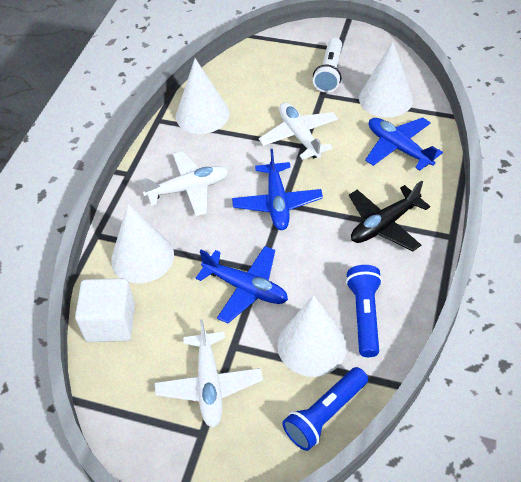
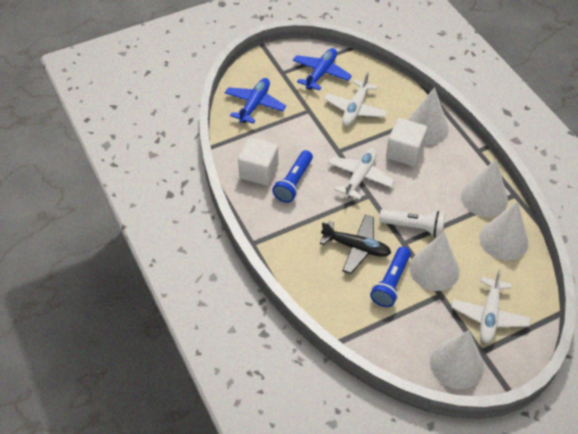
blue plane: [196,246,288,324] [232,149,323,230] [365,117,443,171] = 3 -> [225,78,286,124] [293,48,352,91] = 2
white cone: [111,204,174,283] [176,59,230,134] [277,295,347,377] [359,42,413,117] = 4 -> [407,87,449,145] [410,232,460,291] [430,330,484,389] [461,158,508,217] [479,201,529,260] = 5
white cube: [75,278,135,342] = 1 -> [238,137,278,186] [386,118,427,166] = 2

